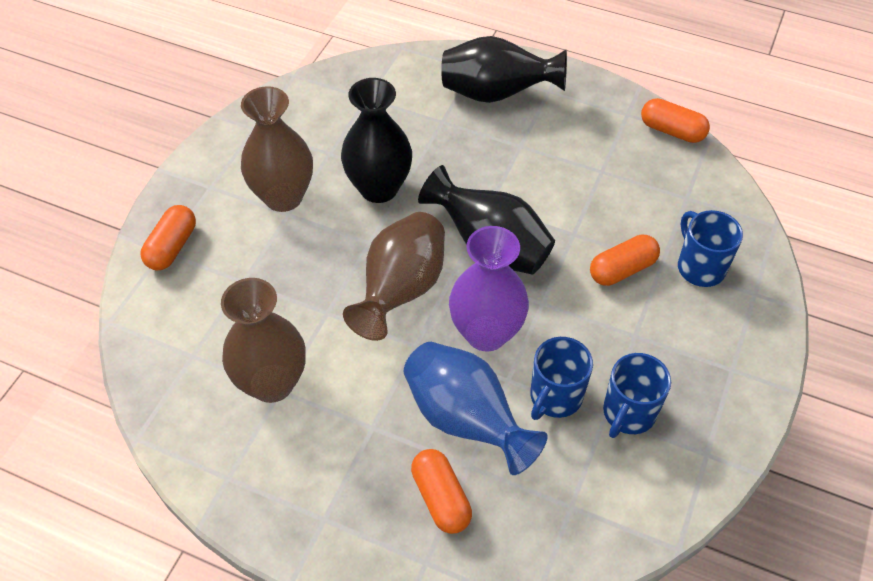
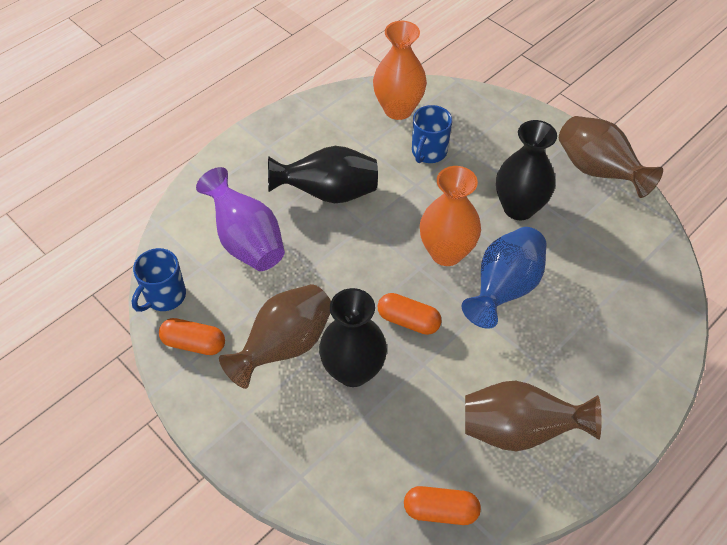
blue mug: [530,337,593,420] [603,353,671,438] [678,210,743,287] = 3 -> [132,248,186,312] [412,105,452,163] = 2
orange capsule: [141,205,196,270] [411,449,472,534] [590,234,660,286] [641,98,710,143] = 4 -> [159,318,225,355] [378,293,442,335] [404,486,481,525] = 3
orange vase: none = 0 -> [373,21,427,120] [420,166,481,266] = 2

